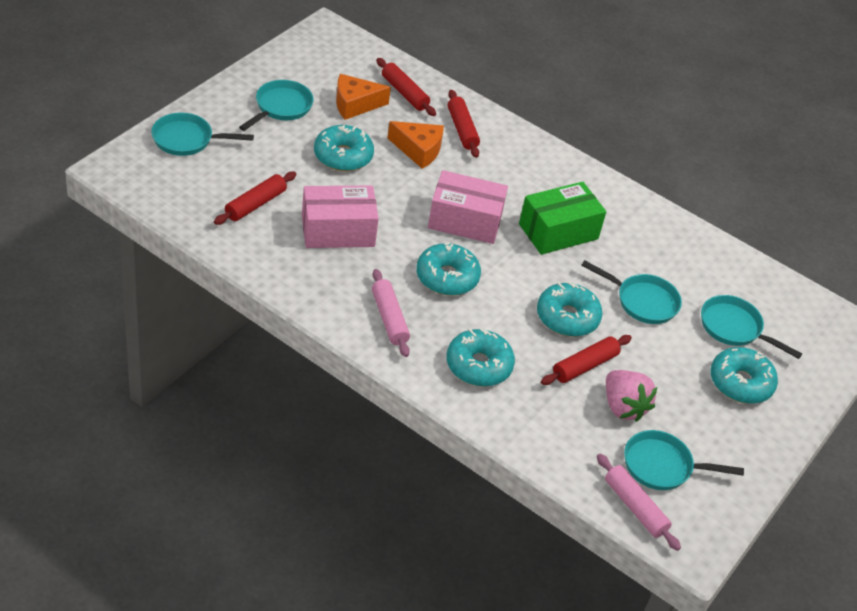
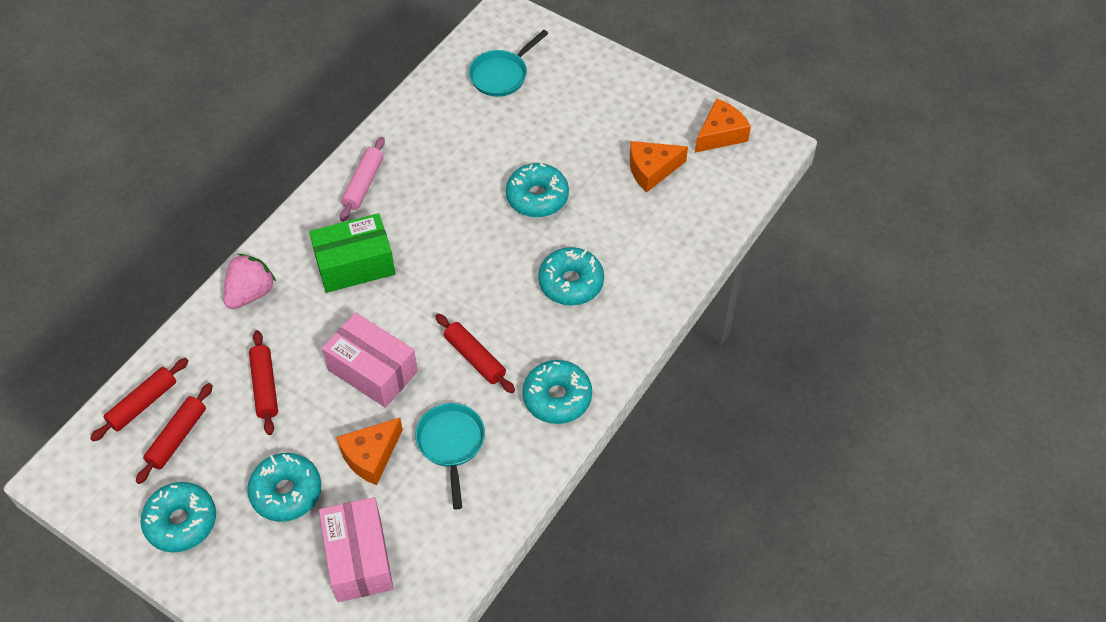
orange cheese: [336,74,391,120] [387,121,444,169] = 2 -> [336,418,403,485] [630,141,688,192] [695,99,751,153] = 3
pink rolling pin: [372,269,410,357] [597,454,681,551] = 2 -> [340,137,385,222] = 1
turquoise pan: [151,112,254,156] [239,80,314,131] [581,260,682,324] [624,430,744,490] [701,295,802,359] = 5 -> [415,403,485,510] [469,30,548,97] = 2

